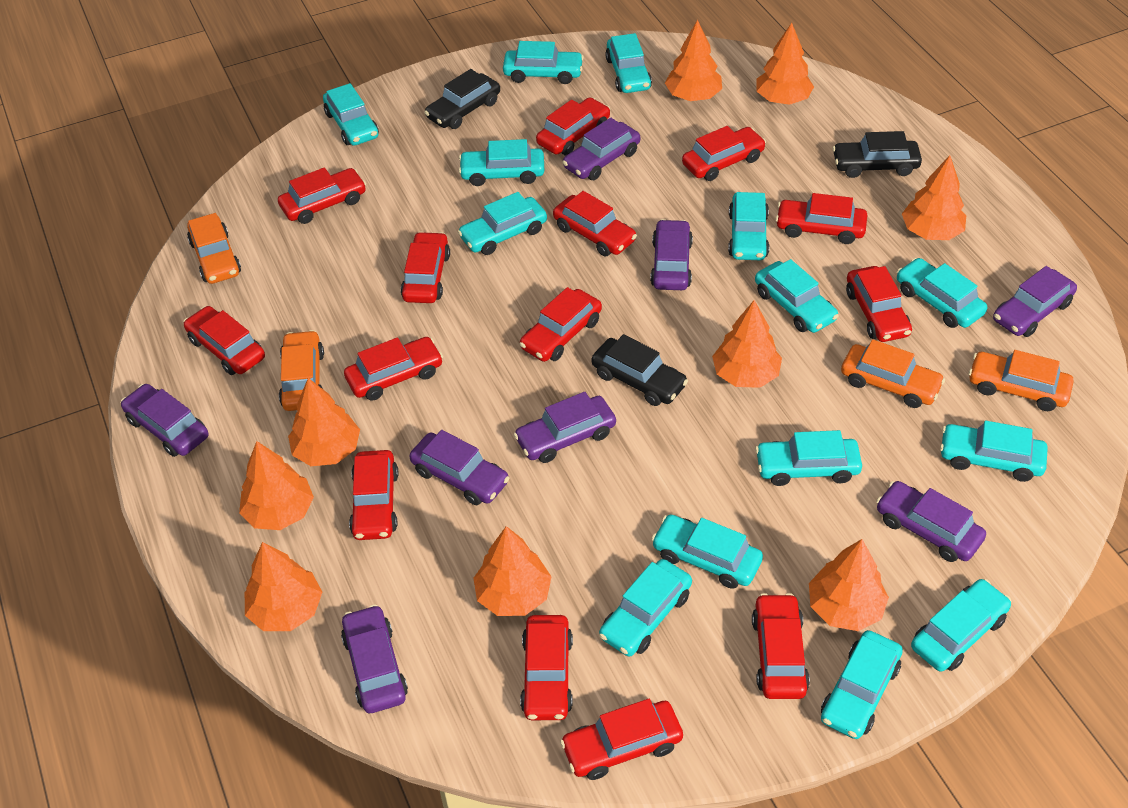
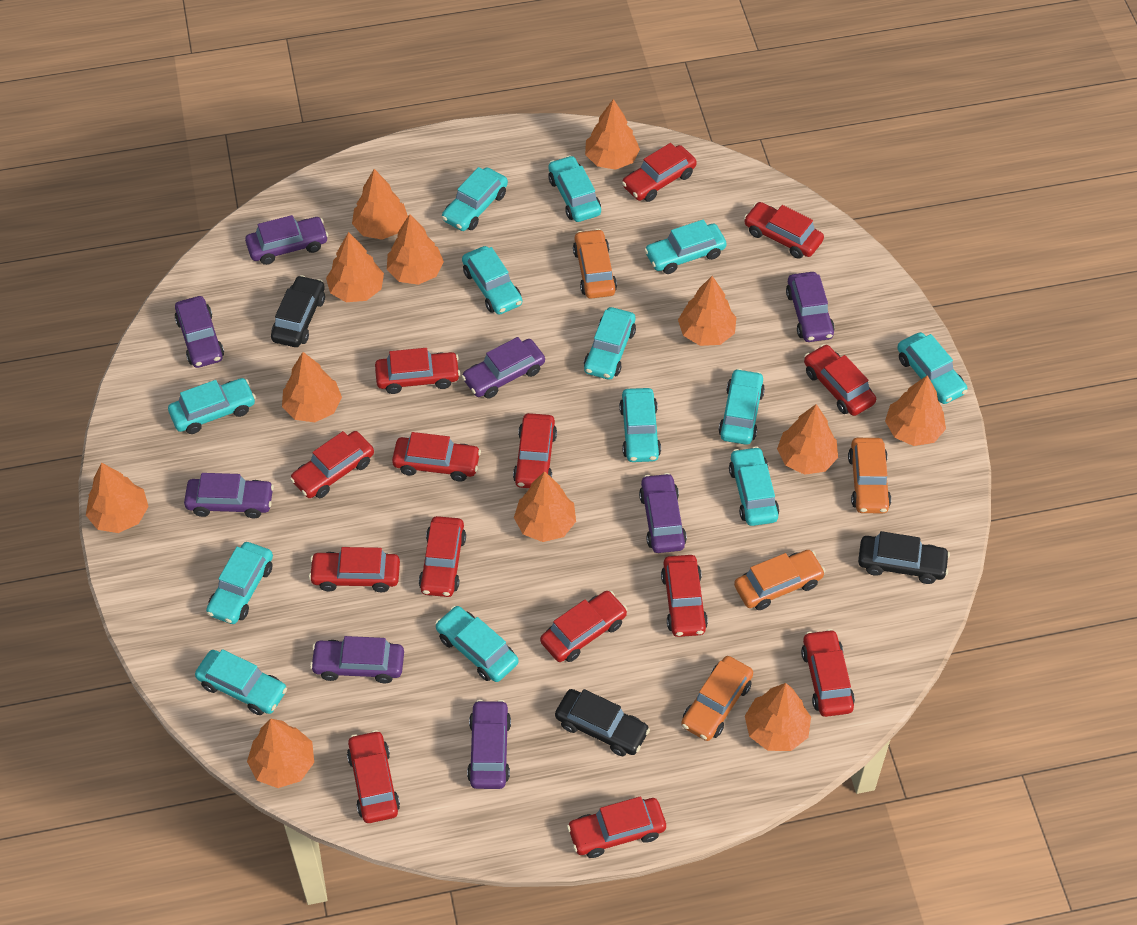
orange tree: [239,441,314,530] [245,542,322,631] [288,378,360,466] [473,526,552,616] [665,20,722,101] [712,300,782,388] [756,23,814,105] [809,539,889,631] [902,155,966,240] = 9 -> [86,462,149,533] [247,719,314,788] [282,352,342,422] [326,232,384,302] [352,169,408,240] [387,214,444,285] [514,471,576,542] [585,99,640,170] [678,276,736,346] [745,683,811,751] [777,404,838,475] [885,375,946,446] = 12
turquoise car: [323,83,379,146] [458,192,547,255] [459,139,544,186] [503,41,584,84] [599,559,692,657] [605,33,652,93] [652,514,763,589] [728,192,769,260] [755,259,839,333] [755,430,862,486] [821,630,903,739] [897,258,987,328] [911,579,1011,672] [940,421,1048,482] = 14 -> [168,378,256,434] [195,649,287,715] [206,542,273,624] [435,606,518,682] [442,167,508,231] [462,246,522,314] [548,155,601,222] [584,307,636,380] [619,388,661,462] [644,219,727,274] [718,368,765,445] [729,446,779,526] [897,332,968,404] = 13

